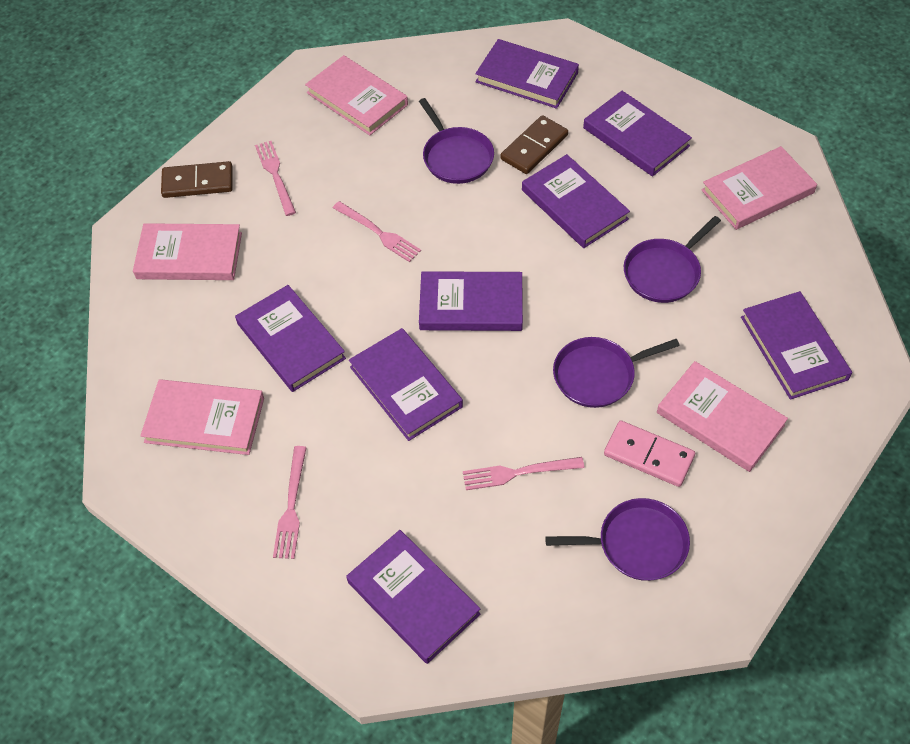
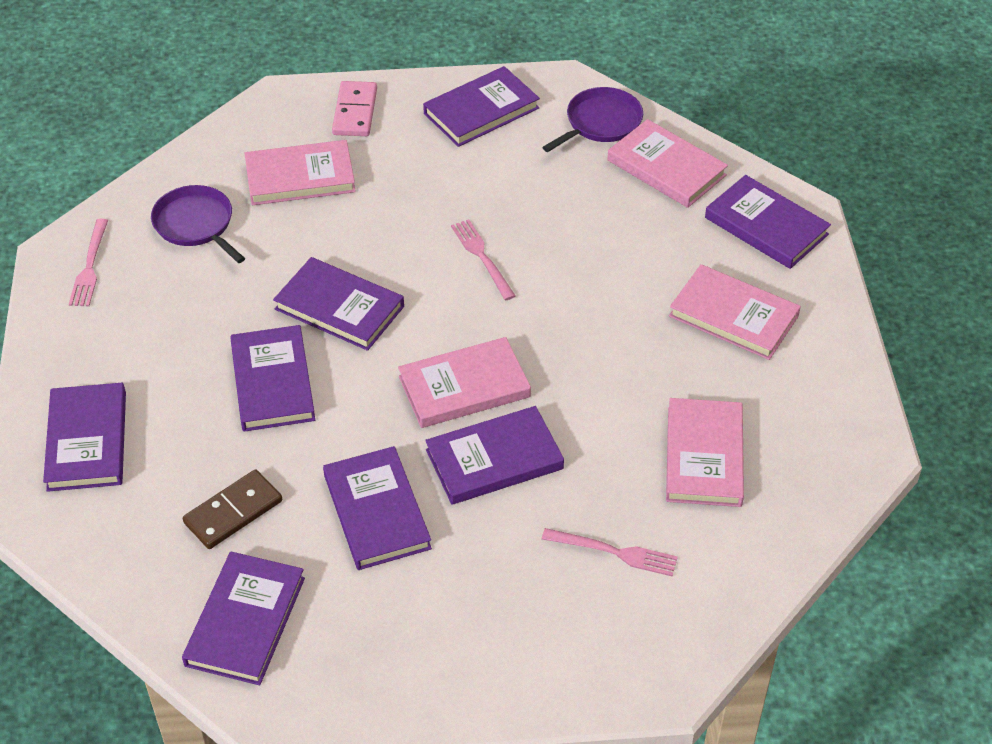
brown domino: [161,161,233,198] [500,115,568,174] = 2 -> [183,469,282,549] = 1
pink fork: [255,141,296,216] [273,446,307,559] [333,201,421,262] [463,457,584,490] = 4 -> [69,219,108,306] [451,219,516,300] [542,528,678,577] = 3
purple pan: [419,98,494,184] [545,498,690,581] [553,337,680,408] [624,216,721,303] = 4 -> [151,185,245,263] [542,87,643,152] = 2

